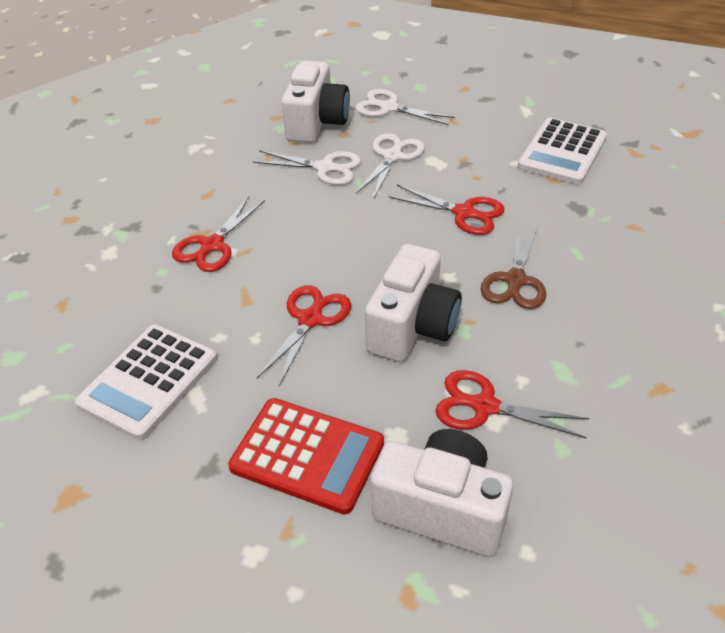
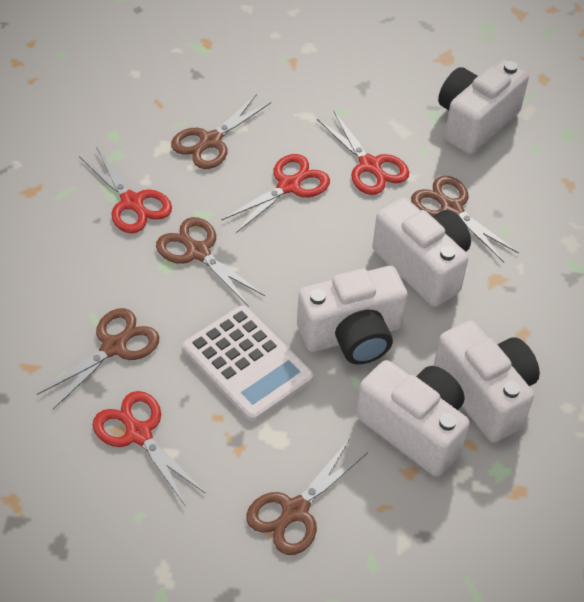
brown scissors: [480,224,546,309] = 1 -> [37,308,159,409] [156,217,265,307] [171,94,271,169] [246,440,368,555] [411,176,519,262] = 5
red calculator: [228,398,384,514] = 1 -> none = 0
white calculator: [75,324,217,440] [518,118,607,184] = 2 -> [183,305,313,422] = 1
white camera: [281,61,350,143] [365,244,462,362] [371,429,513,557] = 3 -> [297,266,407,364] [356,360,470,477] [373,197,471,307] [433,320,540,442] [438,59,529,154] = 5
white scissors: [253,150,361,185] [356,89,455,125] [356,133,425,198] = 3 -> none = 0

